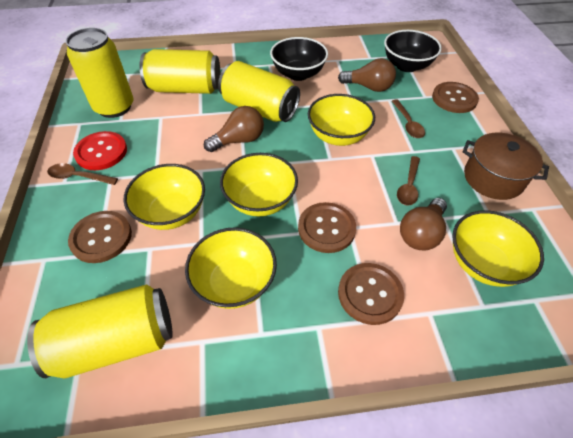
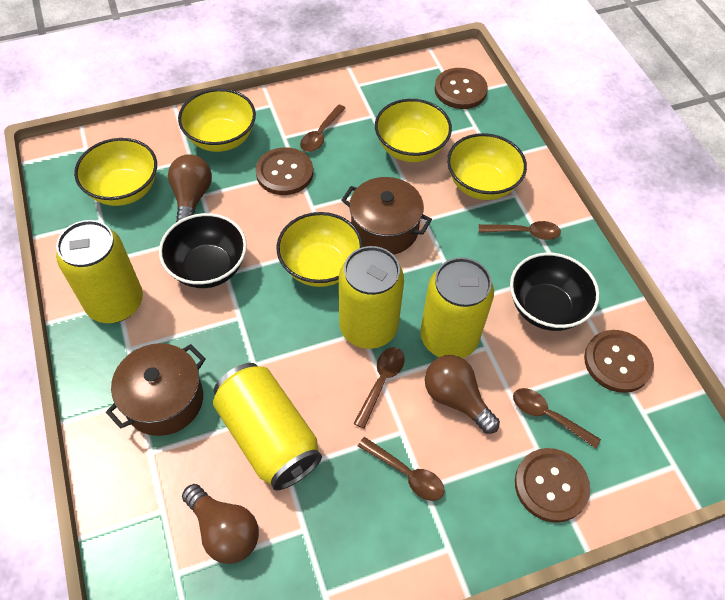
brown pot: [463,133,549,200] = 1 -> [106,343,206,436] [341,177,432,255] = 2
brown spoon: [47,163,118,185] [392,99,425,138] [397,156,420,206] = 3 -> [300,105,346,152] [353,347,405,429] [358,437,444,501] [479,221,561,240] [513,388,601,449] = 5
red button: [73,131,127,170] = 1 -> none = 0

